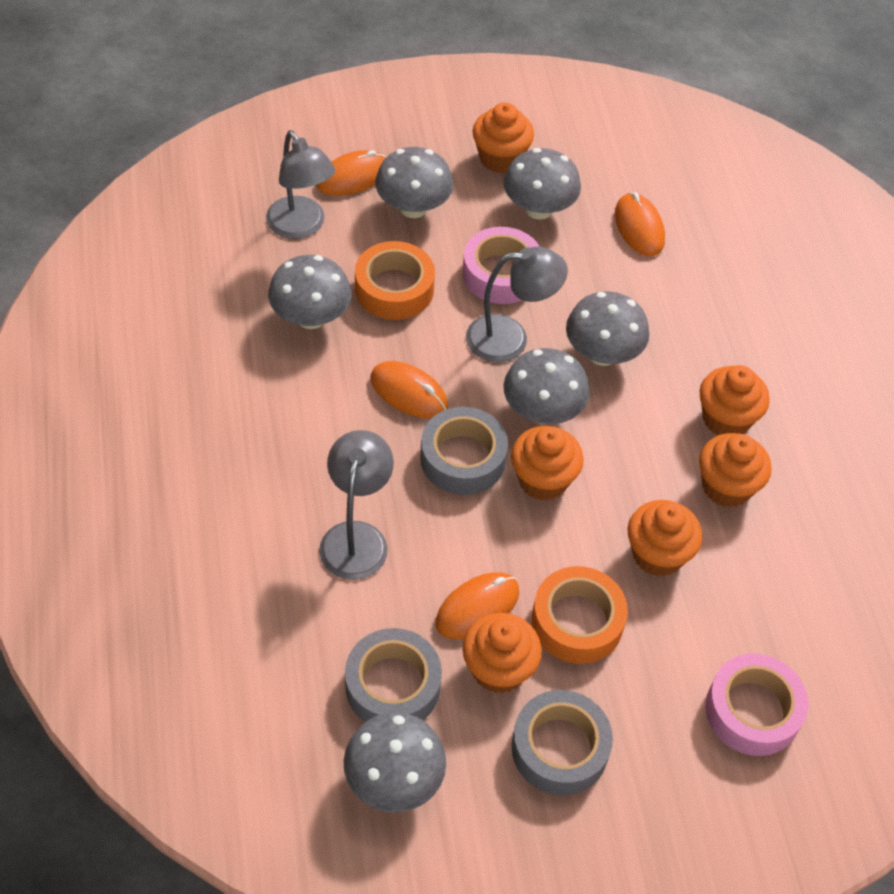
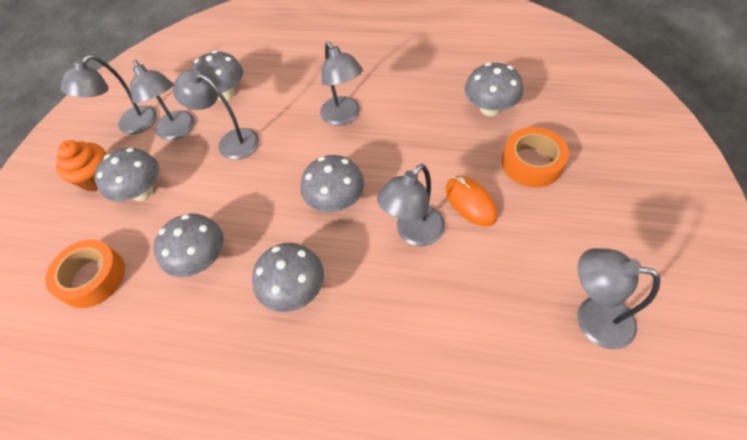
grey lamp: [266,130,336,239] [319,430,394,580] [466,247,568,363] = 3 -> [60,55,157,134] [130,60,195,140] [173,69,259,160] [320,42,363,126] [377,164,445,246] [578,248,661,349] = 6
grey tape: [345,628,442,722] [420,407,508,495] [512,690,613,795] = 3 -> none = 0
orange cupcake: [462,613,542,694] [472,102,534,173] [511,426,584,501] [628,500,702,577] [699,433,771,508] [700,365,770,435] = 6 -> [56,140,106,192] = 1
orange mouse: [316,150,386,196] [370,361,448,418] [436,572,519,639] [615,193,665,256] = 4 -> [446,176,497,226] = 1
pink tape: [462,227,540,304] [705,654,808,756] = 2 -> none = 0

